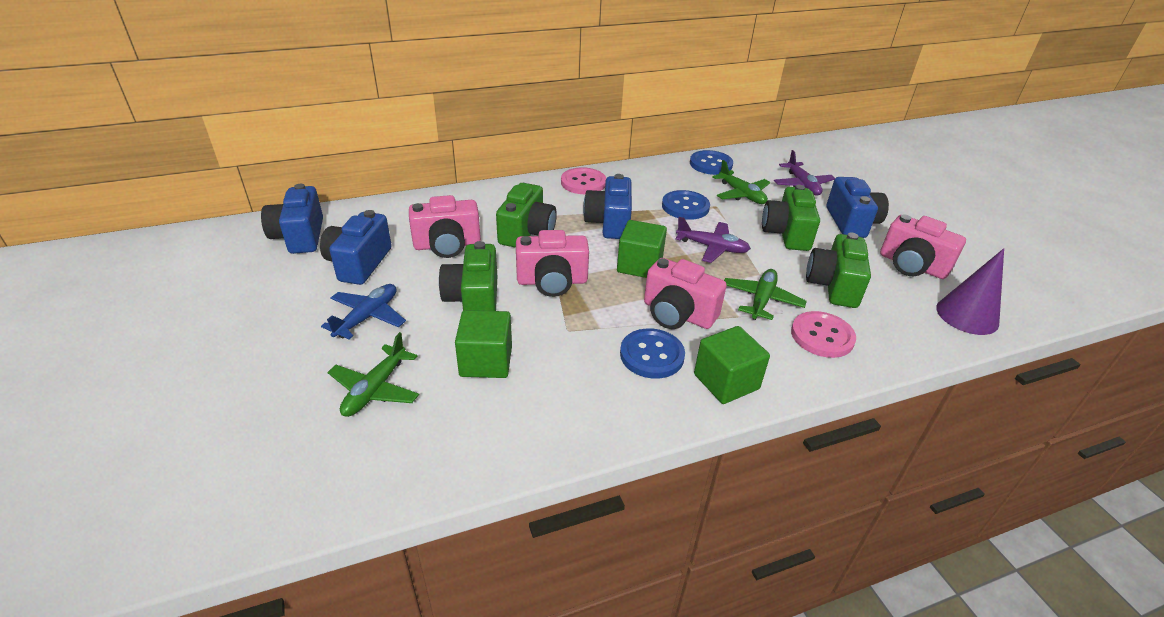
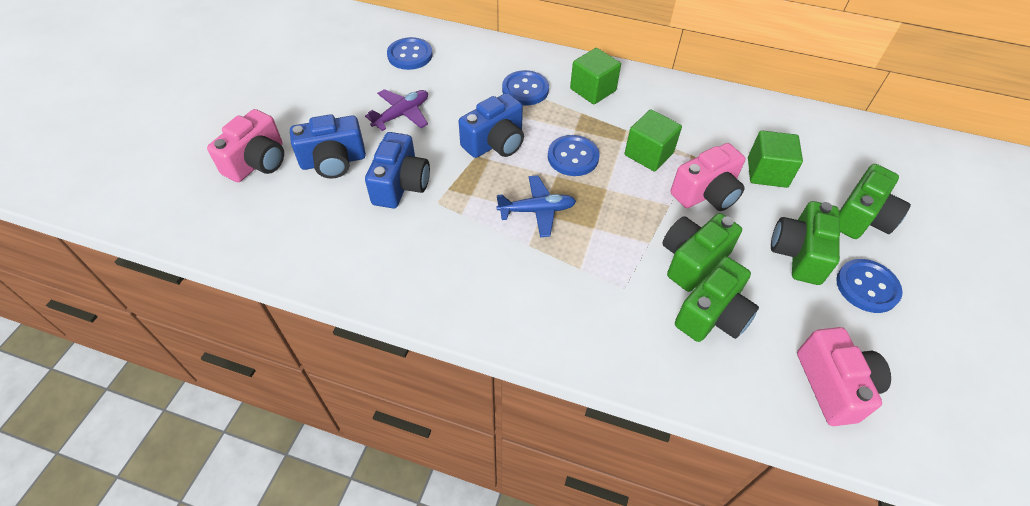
blue button: [620,328,685,379] [662,190,710,220] [690,150,733,175] = 3 -> [387,37,432,70] [502,70,549,105] [548,135,600,176] [836,259,903,313] = 4
blue camera: [261,184,323,254] [320,210,392,285] [583,174,632,239] [827,177,889,238] = 4 -> [290,114,366,179] [365,132,430,208] [459,93,524,158] = 3
green plane: [328,332,419,417] [712,160,770,204] [724,269,807,320] = 3 -> none = 0
pink button: [561,167,606,194] [791,311,856,358] = 2 -> none = 0
pink camera: [409,195,481,258] [516,230,589,297] [644,258,727,329] [880,214,966,279] = 4 -> [207,109,284,182] [671,143,745,211] [797,327,891,426] = 3
purple cone: [936,248,1004,335] = 1 -> none = 0
purple plane: [676,217,751,263] [774,150,835,196] = 2 -> [365,89,428,131] = 1

